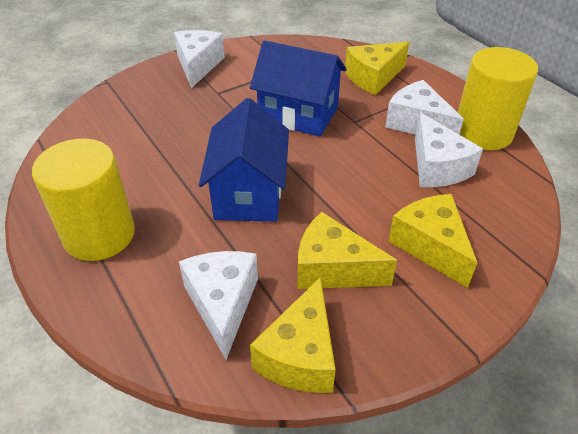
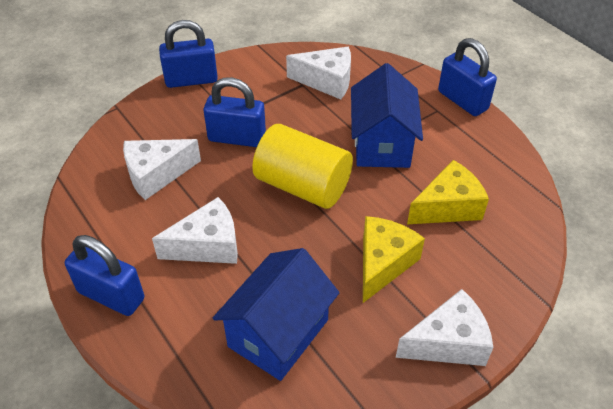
blue padlock: none = 0 -> [65,235,144,316] [159,20,218,88] [204,77,266,147] [438,38,497,116] = 4
yellow cheese: [250,277,336,393] [297,212,397,289] [345,42,409,95] [388,194,477,288] = 4 -> [363,216,425,303] [407,160,489,224] = 2
yellow cylinder: [32,138,135,261] [458,47,538,150] = 2 -> [252,124,353,209] = 1

